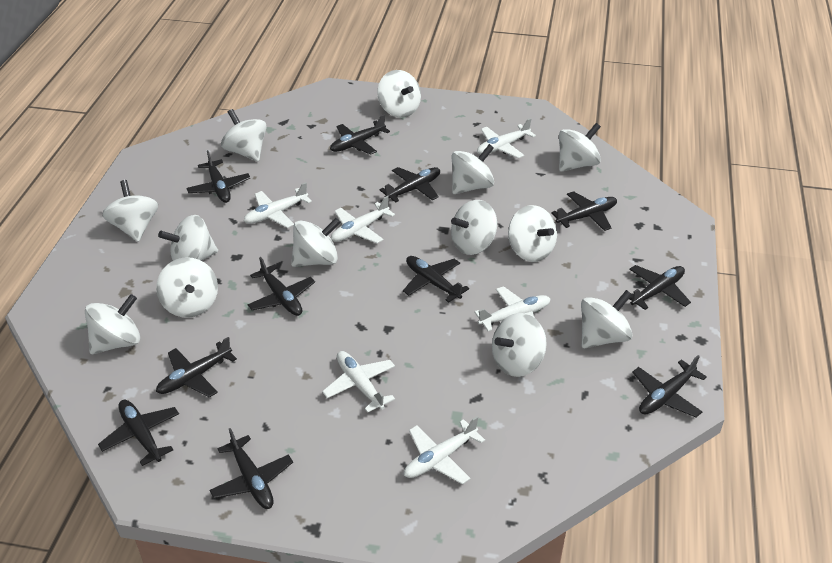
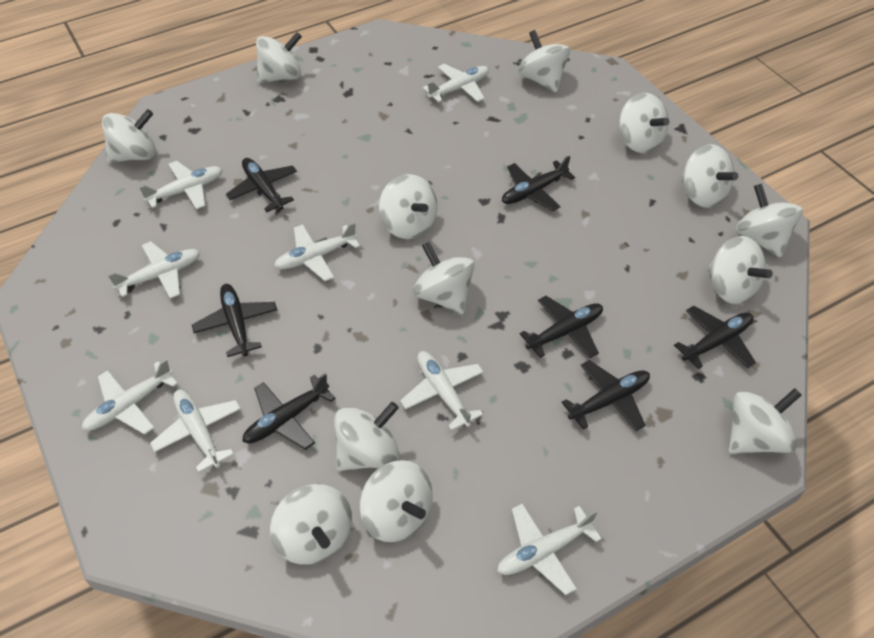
black plane: [98,400,179,466] [156,337,237,398] [186,150,250,203] [210,428,293,509] [247,257,315,316] [330,114,390,155] [380,167,440,203] [403,256,469,303] [551,191,617,231] [629,265,691,310] [632,355,707,418] = 11 -> [192,284,277,357] [226,158,297,212] [242,373,336,450] [502,155,575,211] [520,296,603,358] [561,360,650,431] [674,306,756,369] = 7
white plane: [244,182,312,228] [322,351,395,413] [331,196,395,243] [404,416,485,484] [474,286,550,331] [477,118,536,158] = 6 -> [82,359,178,435] [108,241,200,299] [139,161,223,209] [150,390,241,472] [274,222,360,281] [400,351,484,431] [423,64,489,102] [497,503,602,595] = 8

